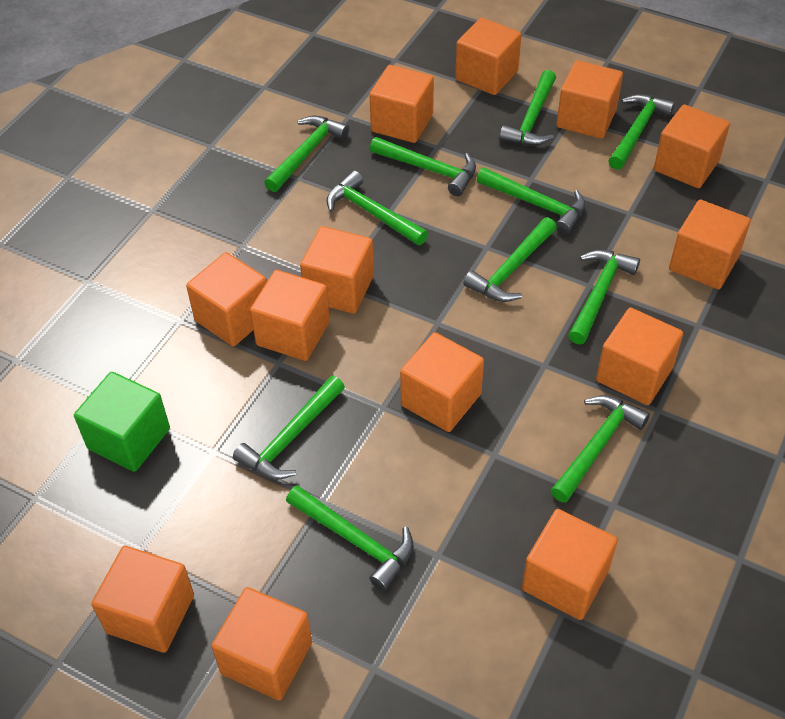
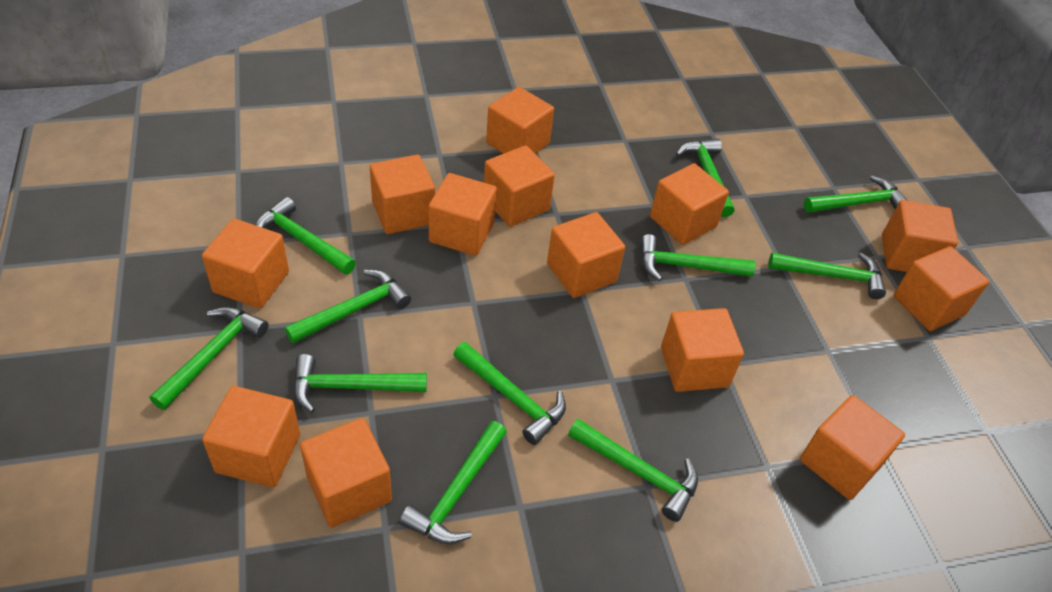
green cube: [74,372,170,472] = 1 -> none = 0

